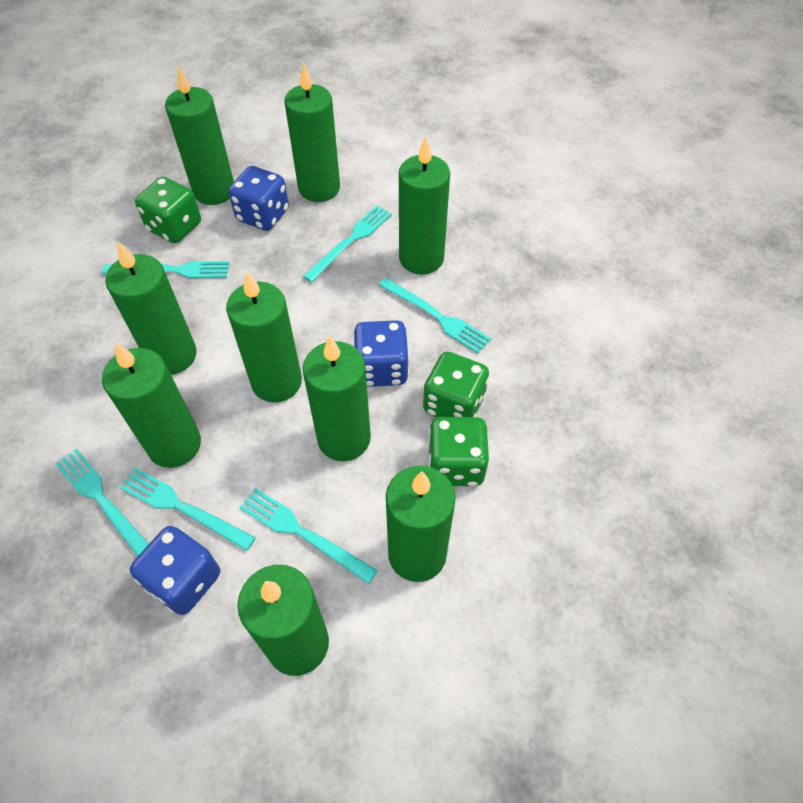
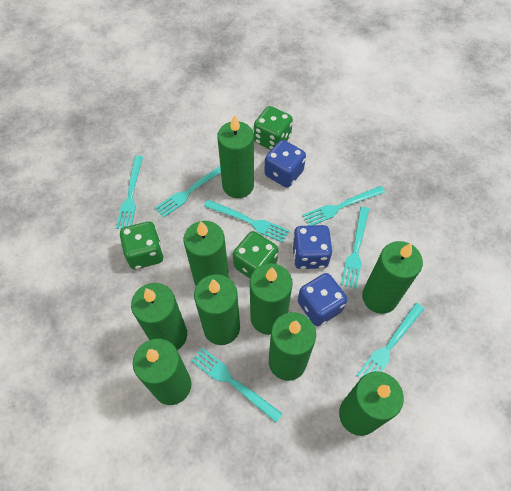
turquoise fork: [55,449,149,557] [102,261,229,278] [120,468,256,551] [239,488,378,584] [303,206,392,283] [379,278,491,353] = 6 -> [116,155,143,229] [155,166,221,218] [191,348,283,423] [204,200,289,243] [302,186,385,226] [341,206,369,289] [356,303,424,379] = 7

